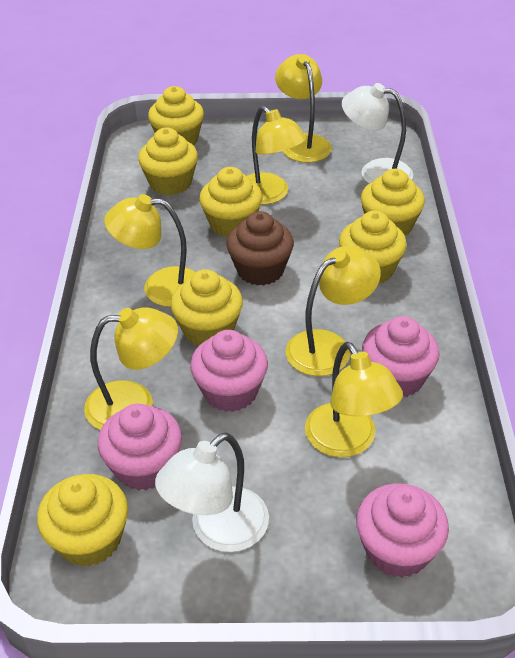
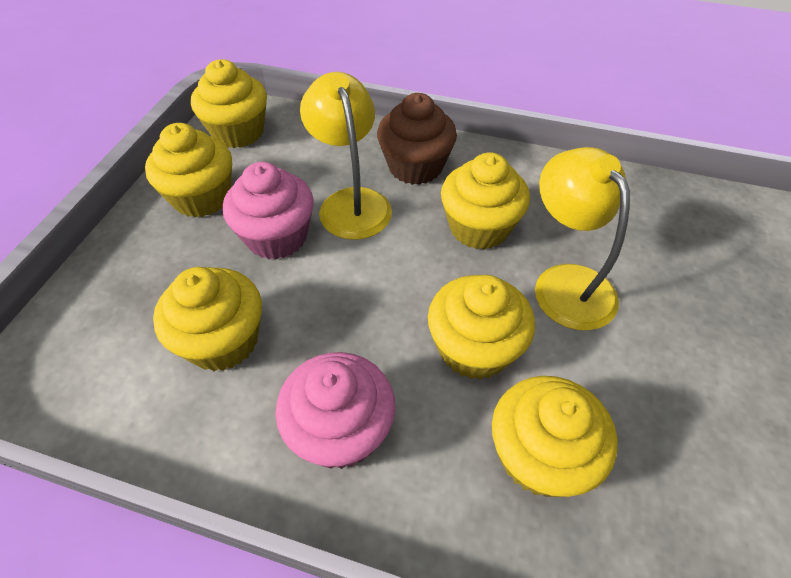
pink cupcake: [98,404,182,491] [190,330,268,412] [356,483,449,578] [362,316,440,397] = 4 -> [223,162,314,260] [276,352,395,469] = 2
white lamp: [155,432,269,552] [342,83,413,184] = 2 -> none = 0
yellow cupcake: [37,474,128,567] [138,127,198,195] [148,86,204,145] [171,269,243,346] [199,167,262,237] [339,211,407,284] [361,169,425,235] = 7 -> [145,123,232,217] [153,267,262,371] [191,59,267,148] [428,275,535,380] [441,152,530,250] [492,376,618,497] = 6
yellow lamp: [84,307,178,430] [104,194,195,307] [247,106,307,205] [275,54,332,163] [286,246,381,376] [305,342,403,457] = 6 -> [300,72,392,240] [535,147,630,330] = 2

